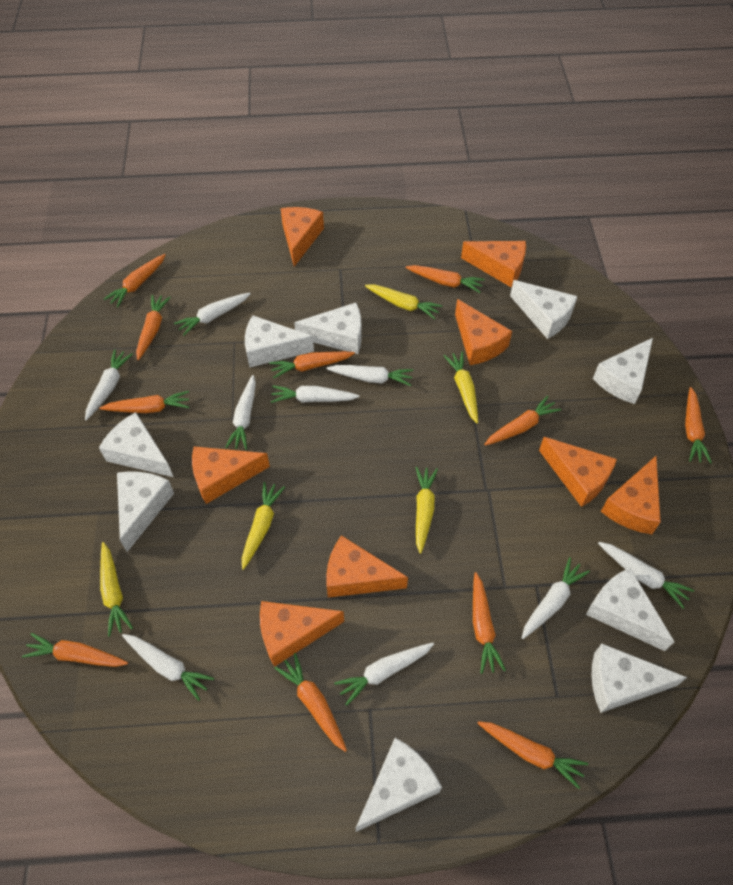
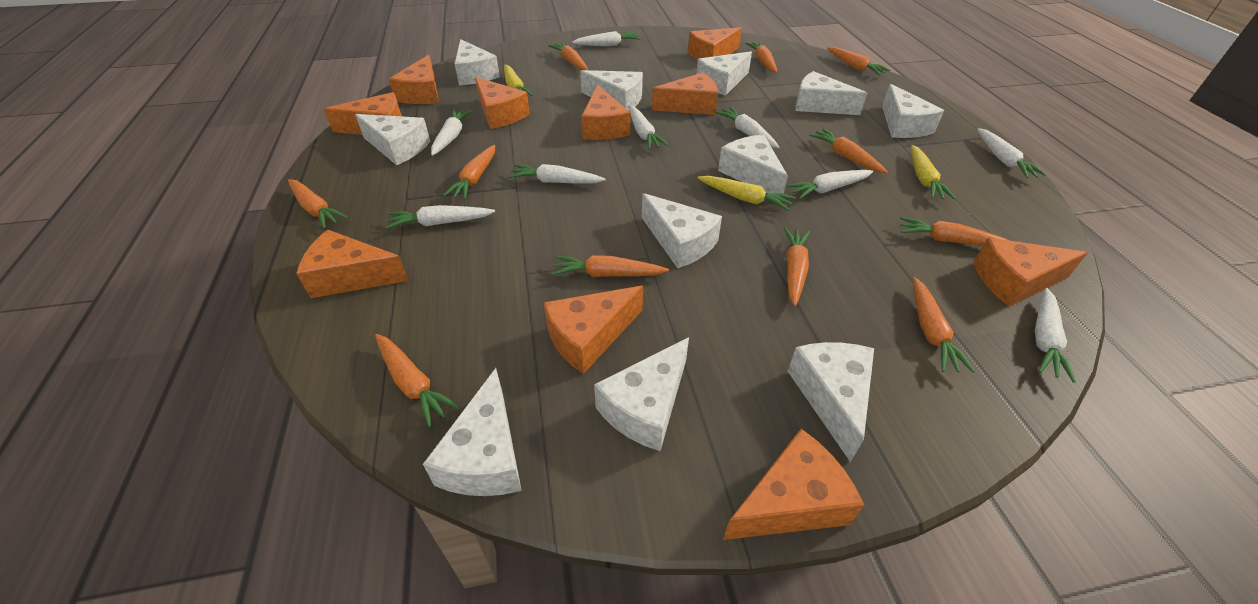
orange cheese: [192,446,270,504] [260,601,344,667] [281,207,324,267] [326,535,408,598] [455,299,512,365] [461,241,526,288] [539,437,617,507] [601,456,661,534] = 8 -> [296,230,409,298] [324,92,402,135] [389,55,439,104] [475,77,530,129] [544,286,643,374] [581,85,630,140] [652,72,718,115] [688,27,742,60] [723,429,864,540] [973,238,1088,307] = 10
white cheese: [99,412,173,477] [117,471,174,552] [245,315,314,368] [294,303,362,354] [356,738,442,832] [510,280,578,339] [586,568,675,651] [591,644,687,713] [593,338,653,404] = 9 -> [355,114,430,165] [423,368,522,496] [455,39,500,85] [580,70,643,111] [594,337,689,451] [642,193,722,268] [696,51,752,96] [718,135,788,194] [788,342,874,462] [795,71,867,115] [882,84,944,138] = 11
yellow carrot: [100,542,133,637] [242,482,285,570] [365,284,442,319] [415,467,438,554] [443,351,478,423] = 5 -> [504,65,533,96] [698,176,796,211] [911,145,955,199] = 3

